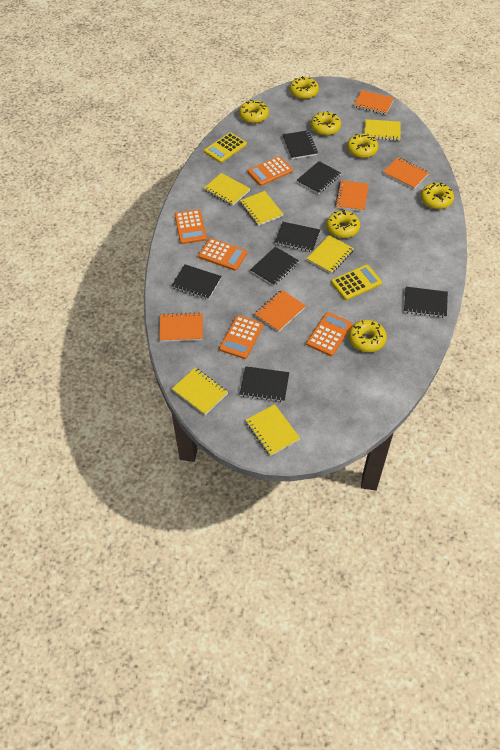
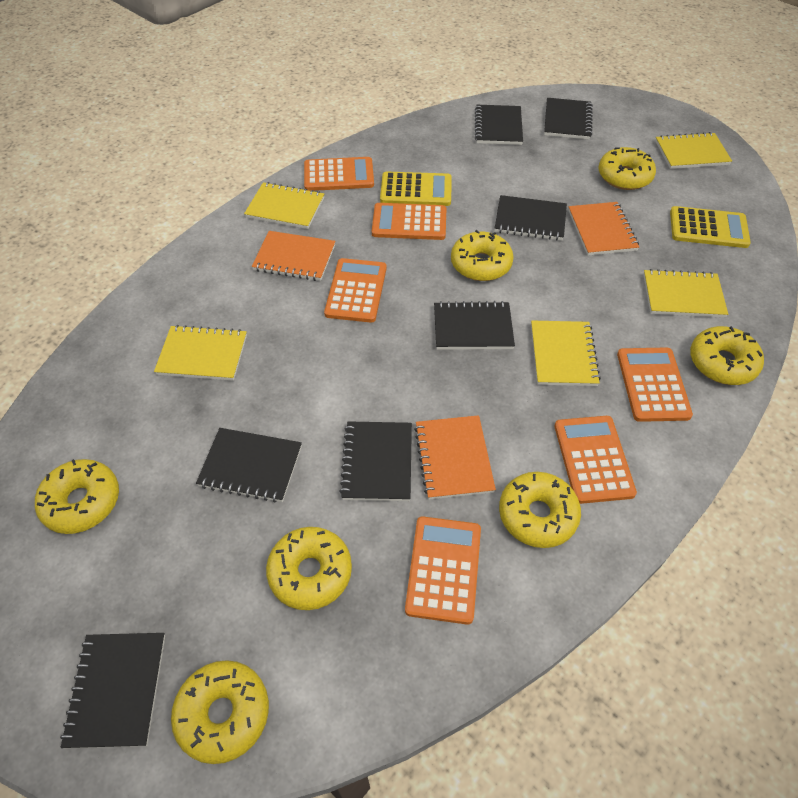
orange calculator: [174,209,207,244] [198,238,247,271] [219,315,263,359] [248,156,293,186] [306,312,352,356] = 5 -> [304,157,374,191] [324,258,387,323] [372,203,447,240] [405,516,481,625] [554,416,637,504] [617,347,693,422] = 6
orange notebook: [159,312,203,342] [255,290,306,332] [335,180,369,212] [354,90,394,115] [383,157,429,189] = 5 -> [252,231,335,281] [414,415,496,500] [568,202,639,256] = 3
yellow notebook: [172,368,228,415] [204,173,250,206] [240,191,283,226] [246,404,300,456] [306,235,354,274] [365,119,401,141] = 6 -> [154,325,247,381] [244,182,324,229] [531,321,601,386] [643,269,728,318] [655,132,732,169] = 5

